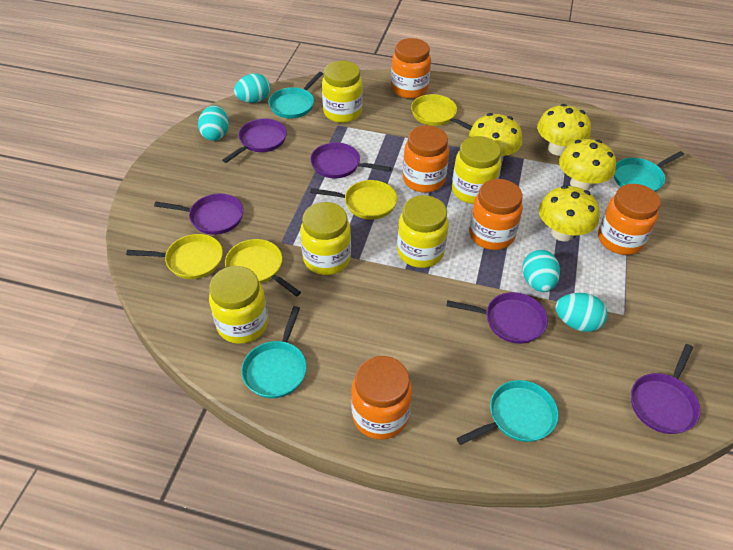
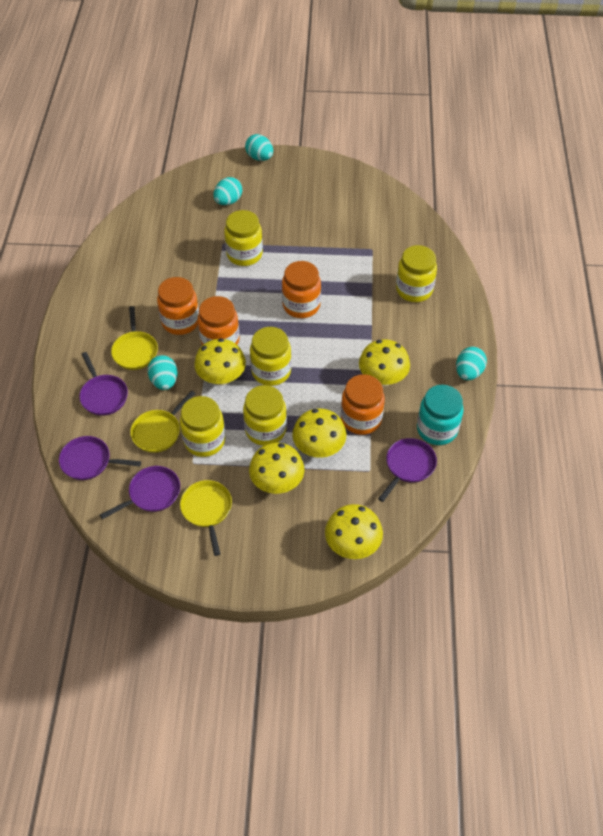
orange jar: [351,356,412,440] [391,38,431,99] [403,125,449,193] [469,179,523,250] [598,184,661,255] = 5 -> [157,277,199,335] [198,296,239,345] [282,261,321,318] [341,374,385,435] = 4
purple pan: [154,194,243,235] [222,119,287,163] [310,142,391,178] [446,292,548,344] [631,344,700,434] = 5 -> [59,436,141,480] [79,352,128,416] [100,466,180,519] [378,438,437,502] = 4
turquoise jar: none = 0 -> [417,385,464,445] = 1
turquoise pan: [241,306,307,398] [268,72,323,119] [456,380,559,445] [614,151,684,192] = 4 -> none = 0
yellow mushroom: [469,113,522,161] [537,104,591,156] [539,185,600,241] [559,139,616,191] = 4 -> [194,338,246,386] [249,443,304,494] [292,408,346,458] [325,504,383,559] [359,339,410,386] = 5
yellow pan: [126,234,223,279] [225,239,301,297] [310,180,397,220] [411,94,472,130] = 4 -> [111,306,158,370] [130,391,196,453] [180,480,232,556] = 3

